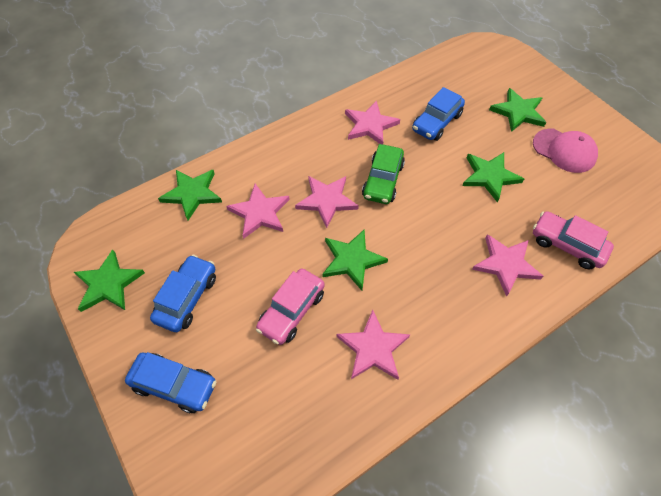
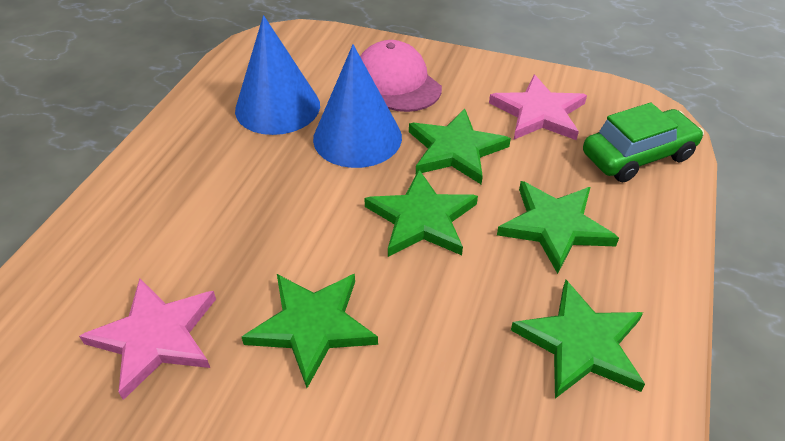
blue car: [125,352,216,413] [150,255,216,332] [412,87,465,141] = 3 -> none = 0
blue cone: none = 0 -> [235,15,320,135] [313,44,402,168] = 2
pink car: [256,269,325,345] [533,211,614,269] = 2 -> none = 0
pink star: [226,184,290,239] [295,176,359,228] [337,310,411,380] [345,101,400,144] [472,234,543,297] = 5 -> [79,278,216,400] [489,74,587,140] = 2

